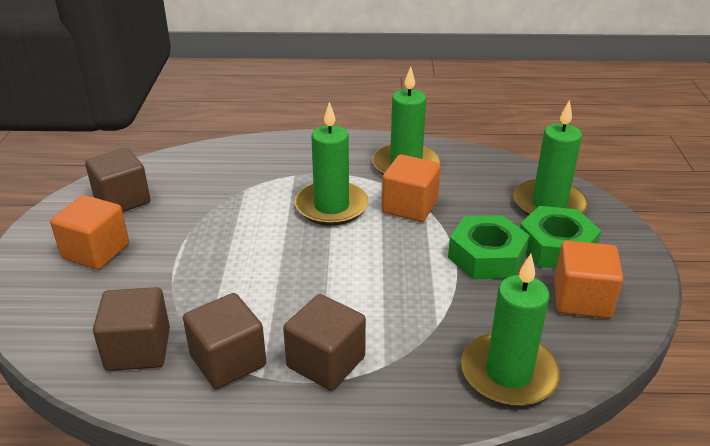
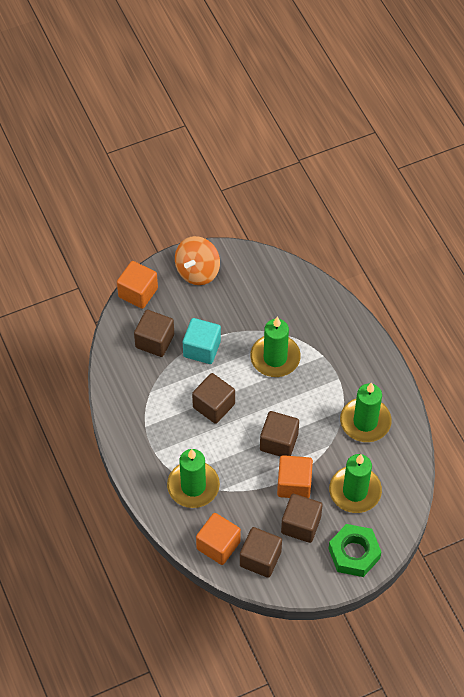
brown cube: [85,148,151,212] [93,287,170,371] [183,293,266,389] [283,294,366,390] = 4 -> [134,310,174,357] [192,373,235,424] [240,527,282,578] [260,411,299,457] [281,494,323,543] = 5
green nut: [448,215,530,279] [520,206,601,268] = 2 -> [328,524,381,577] = 1
orange spinning top: none = 0 -> [175,236,220,285] = 1
turquoise cube: none = 0 -> [183,318,221,364] = 1

